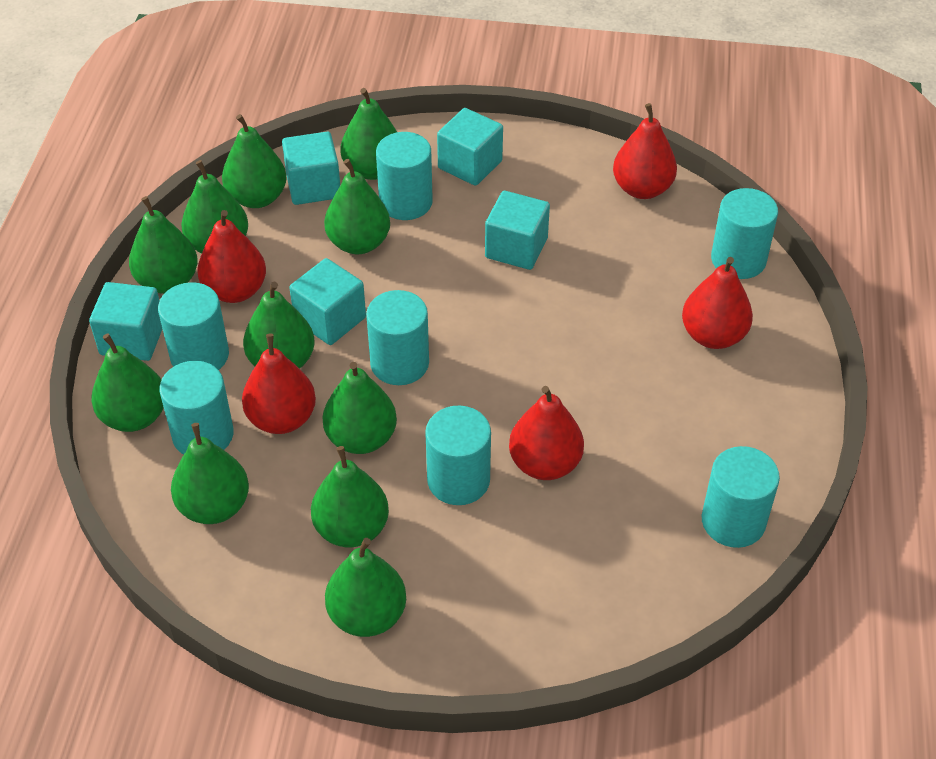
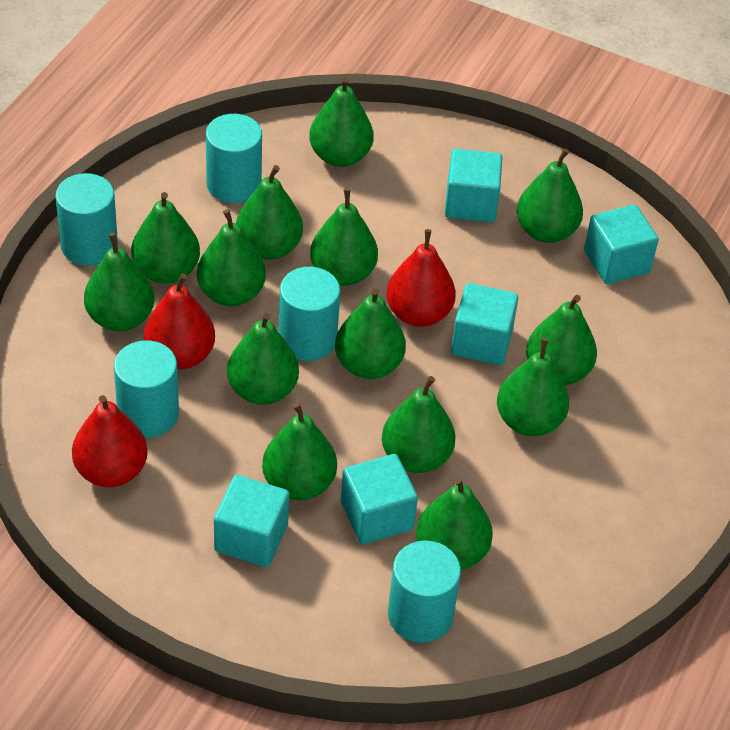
green pear: [91,333,164,432] [129,196,198,294] [171,423,249,524] [181,160,248,253] [222,114,287,208] [243,282,315,369] [311,446,389,548] [323,362,397,454] [324,159,390,254] [325,538,406,637] [340,88,397,180] = 11 -> [84,233,155,331] [131,192,200,284] [197,209,266,306] [227,313,299,405] [236,165,303,260] [262,402,337,500] [309,77,374,167] [310,188,378,286] [335,288,406,379] [382,376,456,473] [416,477,493,570] [497,338,569,436] [517,148,583,243] [526,295,597,385] = 14
red pear: [197,210,266,303] [242,333,316,434] [509,386,584,480] [613,103,677,199] [682,257,753,349] = 5 -> [72,395,148,487] [144,273,215,369] [386,229,456,327] = 3
turquoise cylinder: [158,282,229,370] [159,361,234,455] [366,290,429,385] [376,132,433,220] [425,406,491,505] [702,446,780,548] [711,188,778,279] = 7 -> [55,173,118,266] [114,340,179,438] [206,114,262,203] [279,267,340,361] [388,540,461,643] = 5

